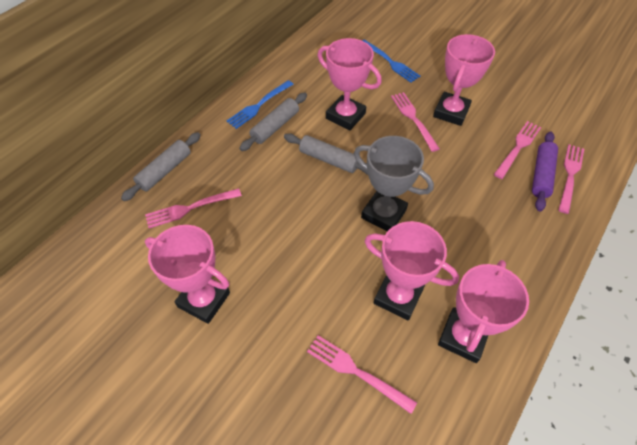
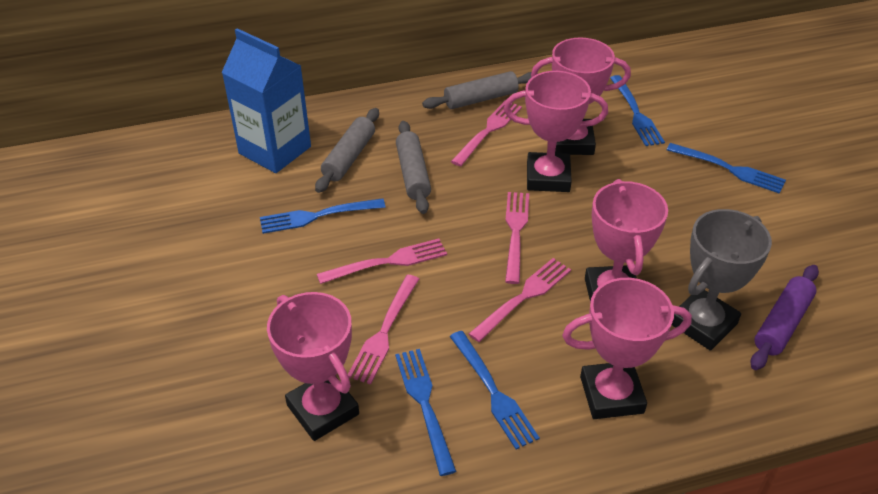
blue carton: none = 0 -> [221,28,311,173] = 1
blue fork: [227,80,294,129] [362,39,420,83] = 2 -> [260,198,386,234] [395,349,456,476] [449,331,540,449] [610,75,665,146] [667,143,786,194] = 5

